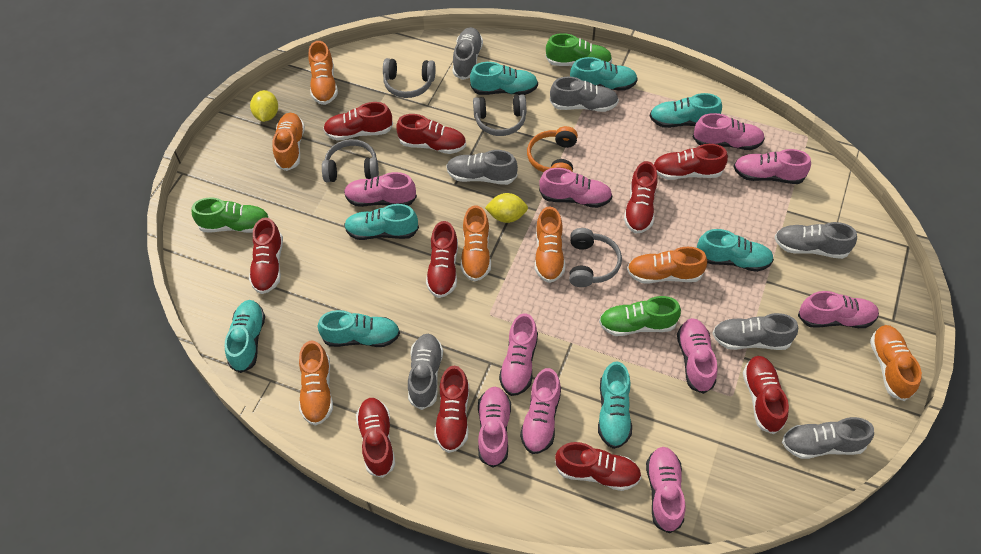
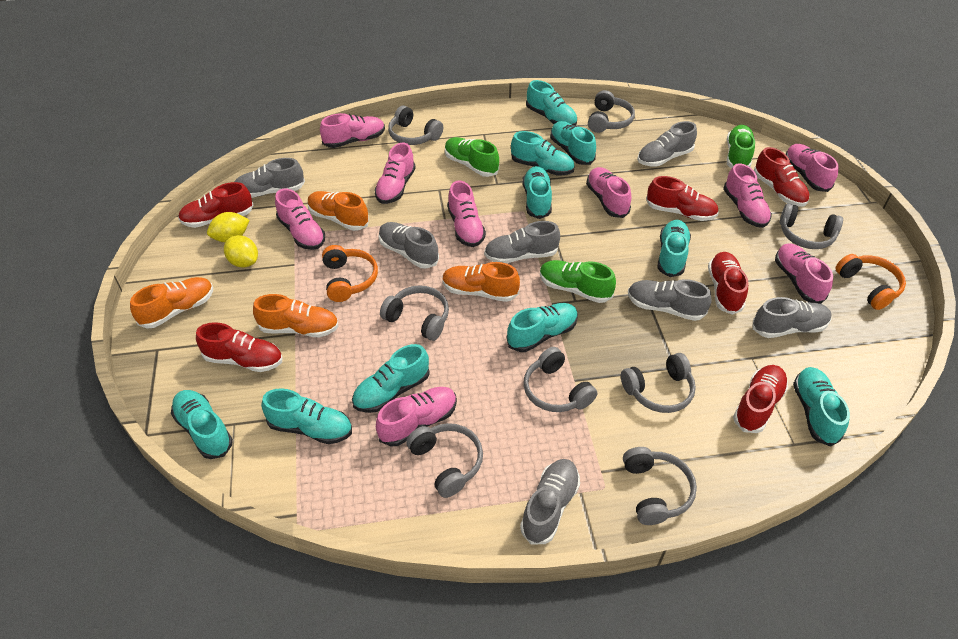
grey headphones: [322,139,379,182] [383,58,436,98] [473,94,526,136] [569,228,622,287] = 4 -> [380,285,449,341] [388,105,443,145] [406,423,483,498] [523,347,597,412] [588,90,635,133] [621,353,696,413] [623,447,697,525] [780,203,843,249] = 8
orange headphones: [527,126,578,173] = 1 -> [322,245,378,302] [835,254,906,310] = 2
orange shoe: [273,113,305,171] [299,341,333,426] [308,41,338,105] [461,205,491,282] [535,207,565,283] [627,247,707,284] [870,325,922,401] = 7 -> [130,277,213,328] [253,294,339,338] [308,191,369,231] [442,262,520,302] = 4
pink shoe: [344,172,417,207] [478,387,511,468] [499,313,538,396] [520,368,561,454] [539,168,612,208] [646,447,685,534] [677,318,718,394] [693,113,765,150] [733,149,811,184] [798,291,879,328] = 10 -> [275,189,325,250] [320,113,385,148] [374,143,416,204] [376,387,457,446] [447,181,486,247] [586,167,631,218] [723,163,772,228] [775,244,833,304] [786,144,839,192] = 9
red shoe: [249,217,283,294] [323,102,393,140] [356,398,395,478] [396,114,466,154] [426,221,458,298] [434,366,469,453] [555,442,642,491] [624,161,658,234] [654,144,728,180] [743,356,789,434] = 10 -> [178,182,253,228] [196,322,282,372] [646,176,719,221] [708,252,748,315] [733,365,788,433] [754,147,809,207] = 6
turquoise shoe: [225,300,265,373] [318,310,400,347] [344,204,419,240] [470,62,538,95] [570,57,638,91] [598,361,632,449] [650,93,722,128] [697,229,774,272] = 8 -> [171,390,233,459] [261,388,352,444] [352,344,430,413] [507,303,578,352] [511,131,574,175] [523,166,552,219] [526,80,577,125] [550,121,596,165] [658,220,691,277] [793,367,850,447] = 10

